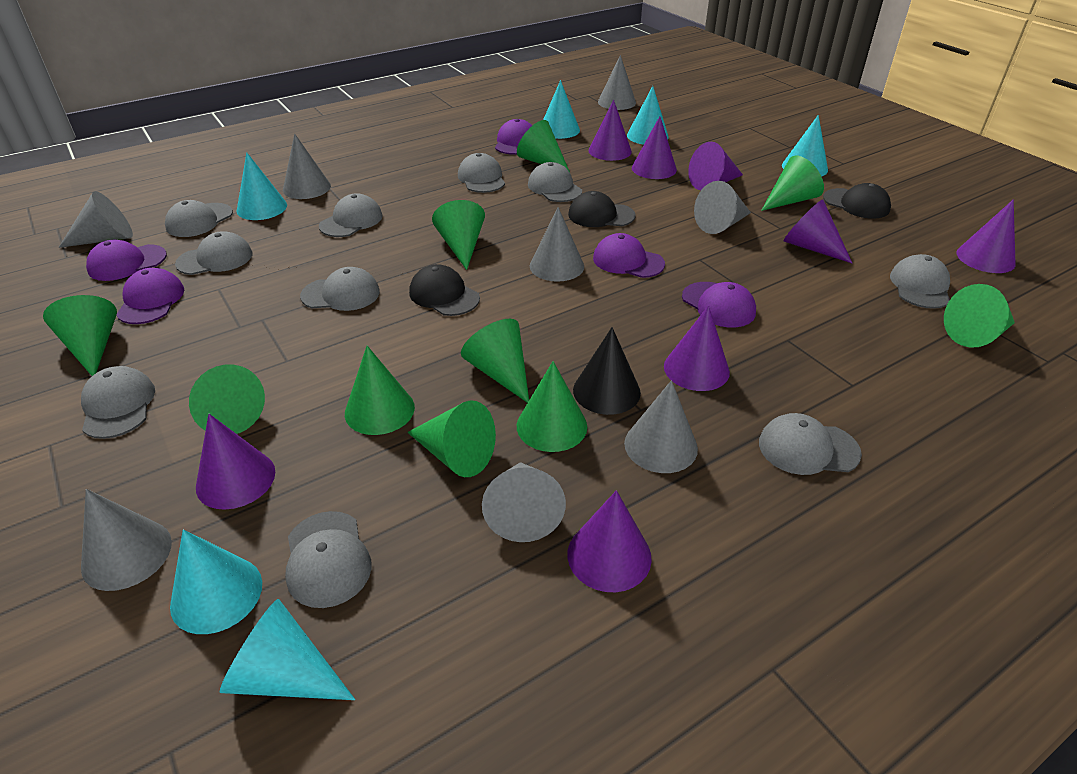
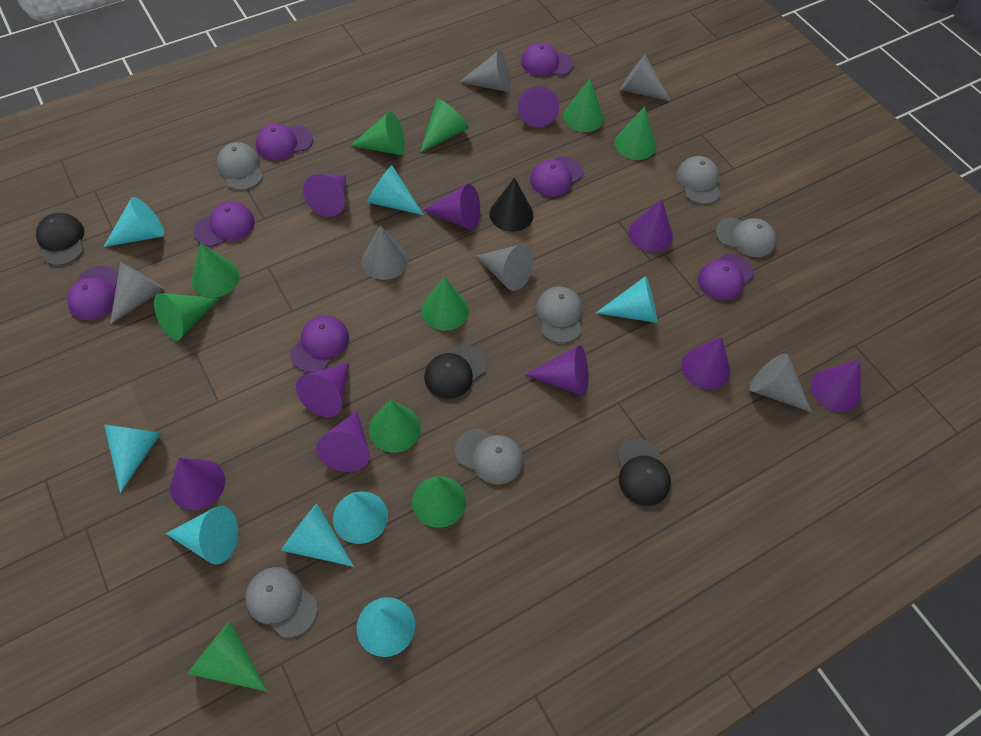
grey cap: [81,366,155,439] [165,200,233,237] [175,231,252,275] [285,511,372,608] [300,267,380,311] [319,193,383,237] [458,153,505,193] [528,162,582,202] [759,413,862,475] [890,254,950,309] = 10 -> [217,142,263,190] [245,567,318,638] [455,428,523,485] [536,286,582,343] [677,156,721,204] [715,217,776,257] = 6
grey cone: [59,191,133,248] [81,489,172,591] [283,134,331,199] [482,462,566,542] [530,207,584,282] [598,55,636,110] [624,380,698,473] [694,181,751,234] = 8 -> [110,262,165,325] [362,225,408,280] [460,50,511,92] [476,245,533,291] [620,55,671,101] [750,354,812,412] = 6
purple cap: [86,240,167,281] [116,268,184,324] [495,119,532,155] [593,233,665,278] [682,282,756,328] = 5 -> [67,266,118,320] [193,202,255,247] [256,124,313,160] [290,315,349,373] [521,43,574,76] [530,156,583,197] [698,254,754,300] = 7
purple cone: [196,414,275,510] [567,490,652,592] [589,99,632,161] [632,116,677,179] [664,306,730,391] [688,142,743,190] [784,199,852,263] [957,200,1016,273] = 8 -> [170,458,225,510] [296,363,349,417] [303,174,346,217] [316,410,370,472] [424,184,480,230] [518,86,560,127] [525,345,588,396] [628,199,673,252] [681,337,730,389] [811,360,861,412] = 10
turquoise cone: [170,529,262,634] [220,599,355,700] [236,152,287,220] [543,80,580,139] [627,86,669,145] [782,115,828,177] = 6 -> [104,197,164,247] [104,424,161,493] [166,506,238,565] [281,504,354,567] [333,491,388,544] [357,597,415,657] [367,165,423,215] [596,276,657,323] = 8

